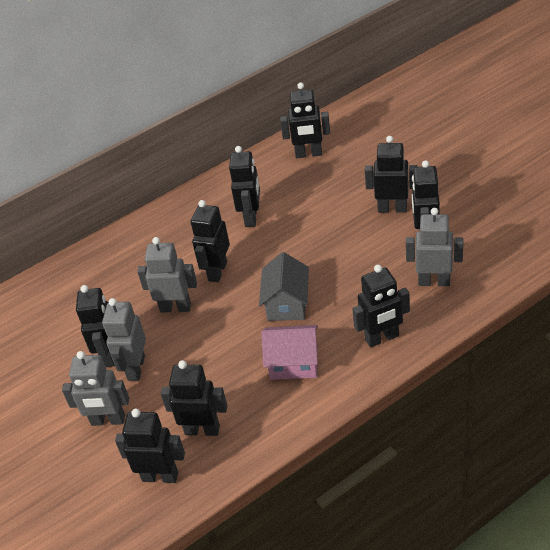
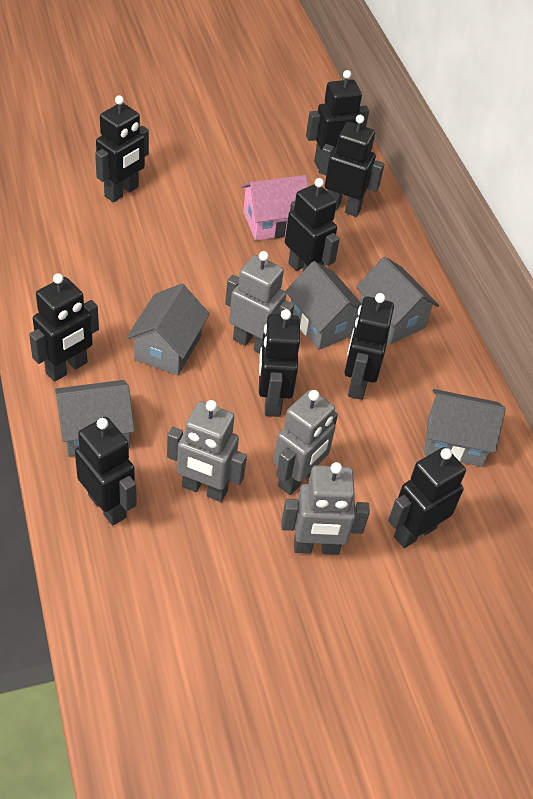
grey house: [259,252,309,321] = 1 -> [55,380,134,457] [126,283,210,375] [285,261,362,350] [356,257,439,344] [424,389,506,467] = 5

